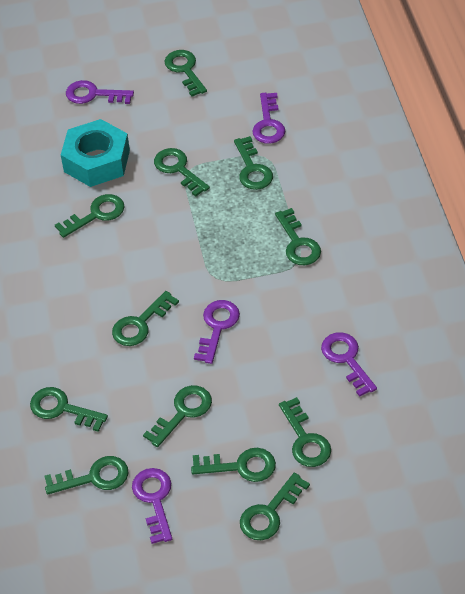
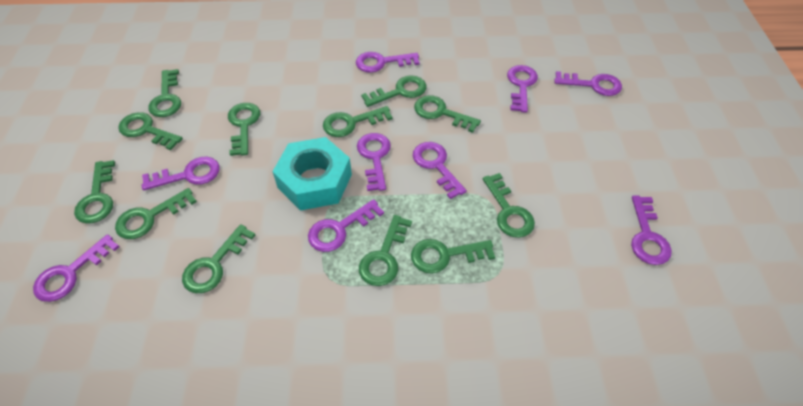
purple key: [66,80,134,104] [132,468,172,544] [194,300,240,364] [252,93,285,144] [321,332,377,397] = 5 -> [33,234,119,302] [141,157,220,190] [308,199,384,252] [356,52,420,73] [357,133,391,191] [413,142,467,199] [507,65,538,113] [554,71,622,96] [631,195,672,265] = 9

